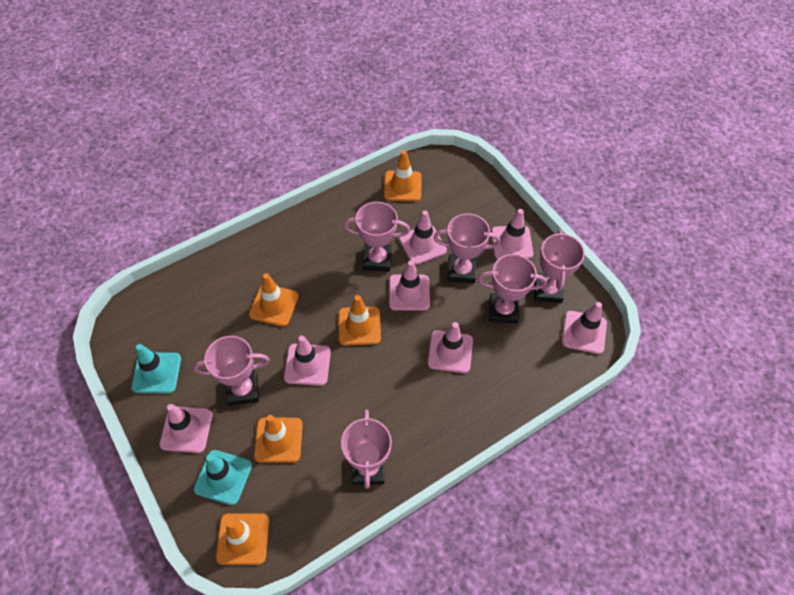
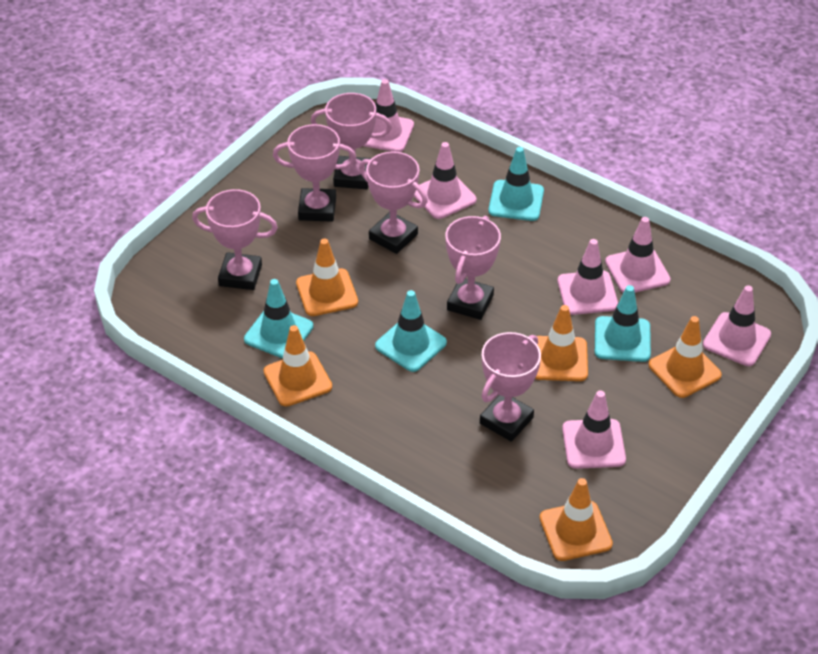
pink traffic cone: [159,404,212,453] [284,336,331,386] [389,260,430,311] [399,210,447,265] [428,322,473,373] [491,209,533,259] [562,302,607,354] = 7 -> [363,79,414,152] [414,142,476,219] [558,239,618,315] [562,390,626,469] [605,217,671,293] [703,286,771,366] = 6
turquoise traffic cone: [131,344,181,394] [194,450,252,505] = 2 -> [244,279,313,359] [375,290,447,372] [488,147,544,221] [595,285,651,362] = 4

